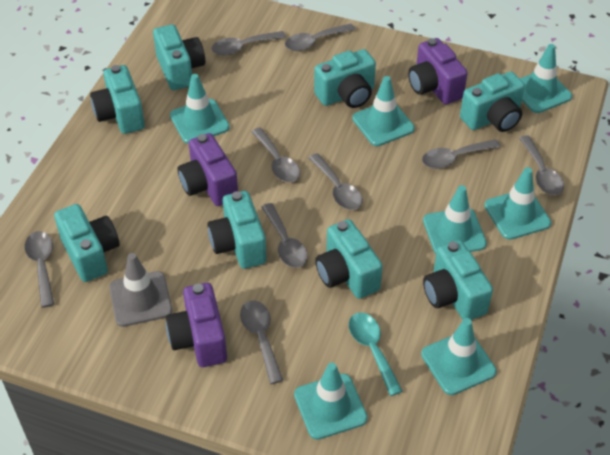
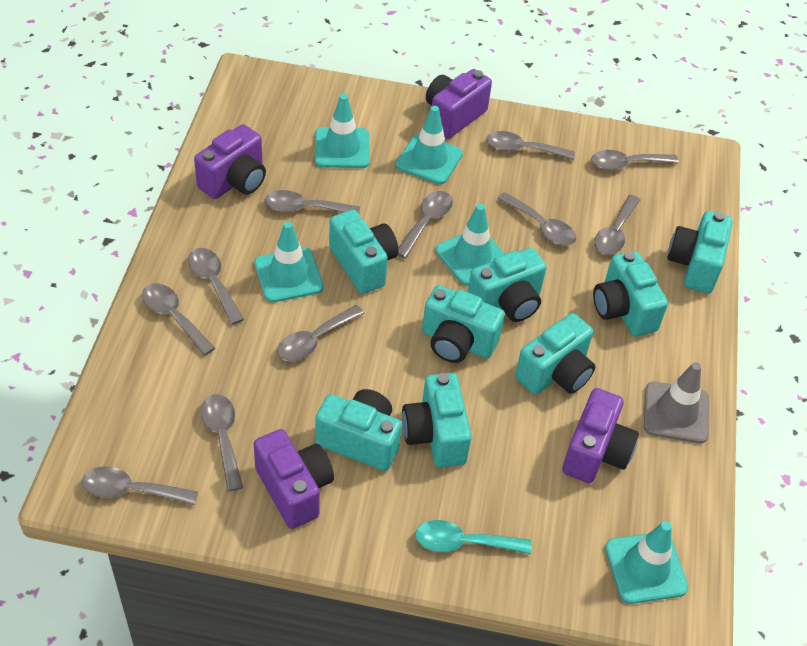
grey spoon: [25,231,54,308] [212,31,286,56] [240,300,283,384] [251,127,300,182] [262,203,308,268] [285,24,355,51] [309,153,363,210] [422,139,500,169] [519,135,564,195] = 9 -> [82,466,198,505] [142,283,215,356] [188,248,244,325] [200,394,243,491] [265,190,360,214] [277,305,365,361] [398,191,453,258] [486,131,575,160] [497,192,576,246] [591,150,679,170] [594,195,640,255] = 11
purple camera: [166,283,227,367] [178,133,238,206] [408,38,468,105] = 3 -> [194,124,266,199] [254,429,334,529] [426,69,492,139] [562,388,639,483] = 4
turquoise traffic cone: [170,74,230,144] [294,363,368,440] [352,76,415,146] [421,318,497,395] [423,185,487,254] [484,167,551,240] [520,44,572,113] = 7 -> [254,222,324,302] [315,94,370,168] [396,106,463,184] [436,204,504,285] [605,521,688,604] = 5

